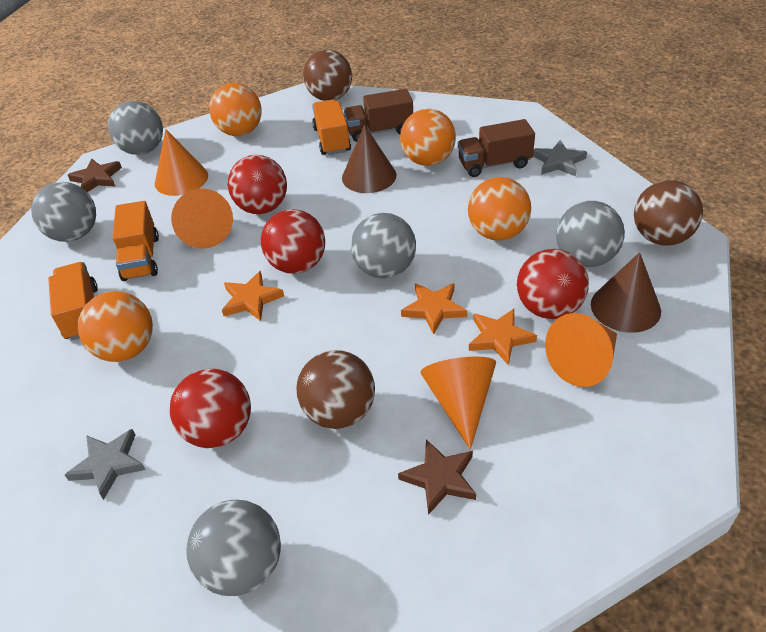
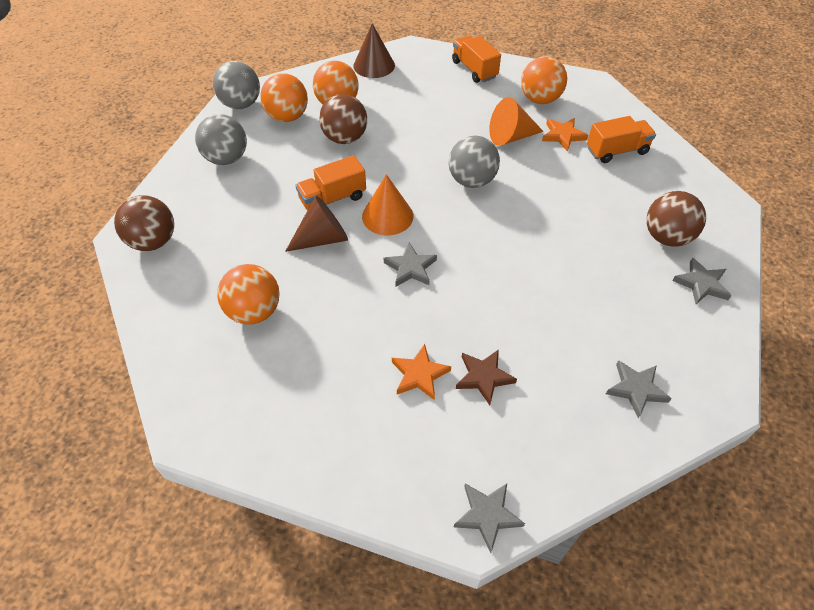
brown star: [68,158,122,192] [398,439,476,515] = 2 -> [456,349,517,405] = 1
brown truck: [344,89,413,142] [458,119,535,177] = 2 -> none = 0
grey ball: [31,182,96,242] [108,101,163,155] [186,500,281,596] [351,213,416,278] [556,201,625,267] = 5 -> [195,114,247,165] [213,61,260,109] [448,135,500,188] = 3
grey star: [65,429,146,500] [533,140,587,177] = 2 -> [384,243,437,287] [454,483,525,553] [606,360,672,418] [672,257,732,304] = 4
orange cone: [155,129,208,196] [171,189,233,249] [420,357,496,450] [545,313,617,387] = 4 -> [362,174,413,235] [489,97,544,146] = 2
orange star: [222,271,284,321] [401,283,467,334] [469,309,537,365] = 3 -> [392,344,451,400] [542,118,588,152] = 2
red ball: [170,369,251,448] [228,155,287,214] [261,209,325,274] [517,249,589,319] = 4 -> none = 0

